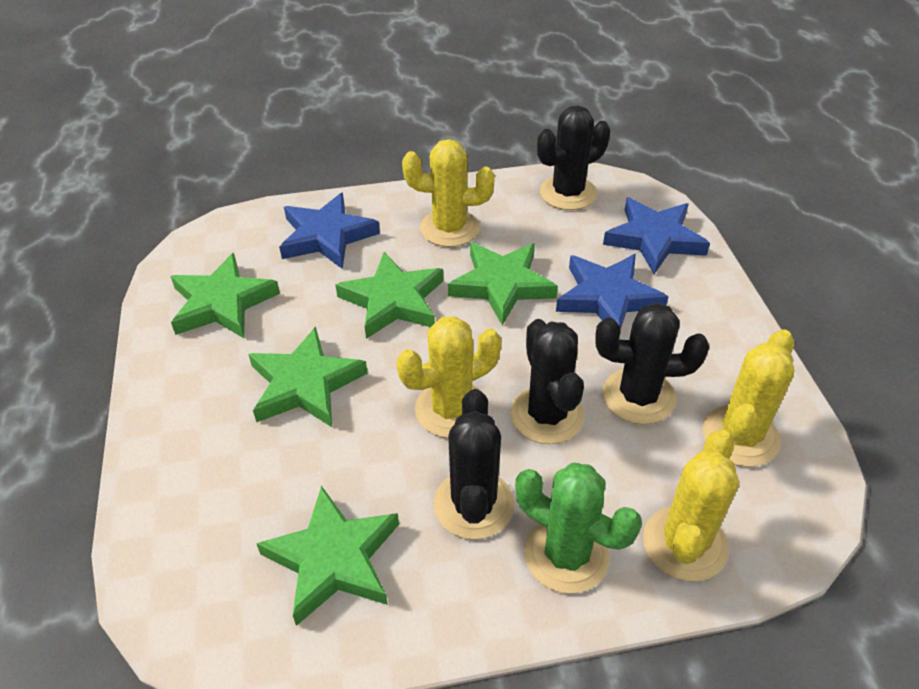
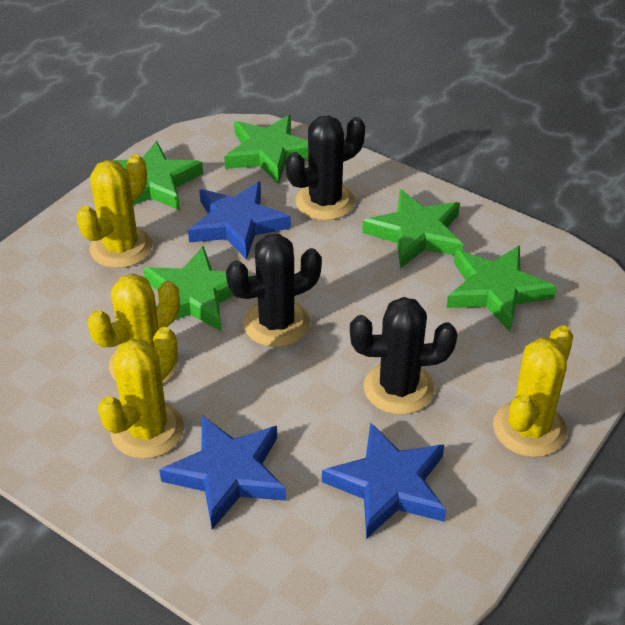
black cactus: [433,389,515,540] [510,319,584,444] [537,105,610,210] [595,303,709,425] = 4 -> [226,234,322,347] [286,116,365,221] [350,297,457,415] = 3
green cactus: [515,462,642,594] = 1 -> none = 0

